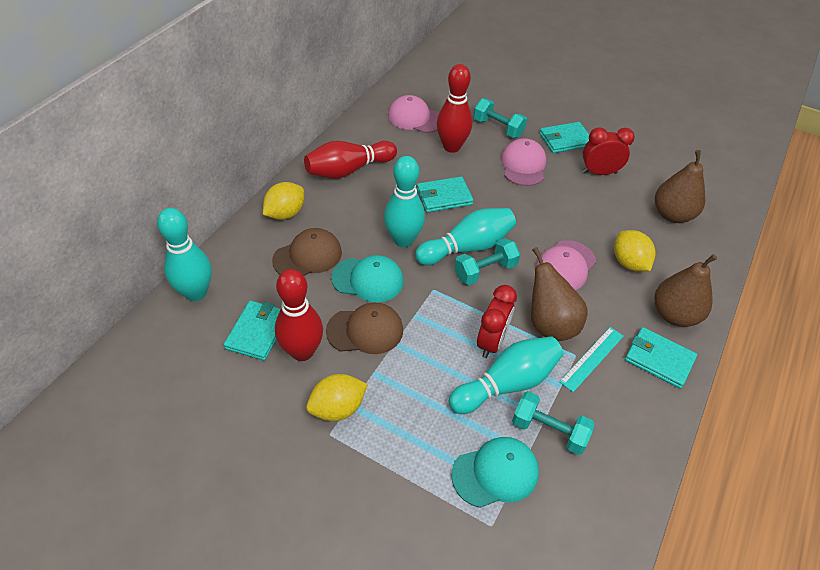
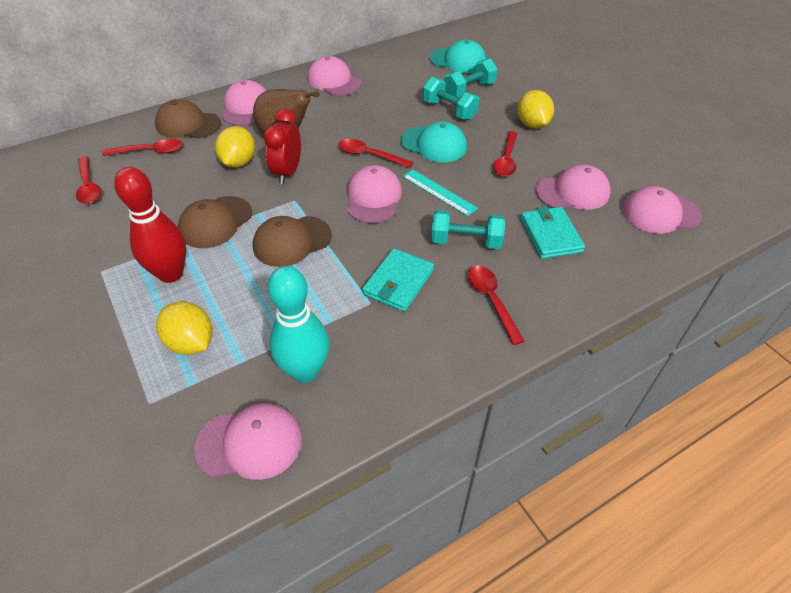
brown cap: [272,228,342,276] [326,303,403,354] = 2 -> [155,99,221,138] [178,196,252,248] [253,216,332,267] = 3
brown pear: [531,247,588,341] [655,150,705,223] [655,254,717,327] = 3 -> [253,89,320,134] = 1
pink cap: [388,95,440,133] [501,138,547,186] [535,240,596,290] = 3 -> [194,403,302,480] [222,80,267,126] [307,56,362,96] [347,165,402,223] [536,164,610,210] [622,186,702,234] = 6
red bowling pin: [275,269,323,361] [304,141,397,178] [437,64,472,153] = 3 -> [114,167,186,283] = 1
red clock: [477,285,517,358] [583,127,635,175] = 2 -> [264,108,301,184] = 1
red spoon: none = 0 -> [76,156,101,204] [102,139,183,156] [338,139,413,168] [468,266,524,345] [493,131,518,177] = 5
turquoise bowling pin: [157,208,212,301] [384,156,425,247] [415,208,516,265] [449,336,563,414] = 4 -> [268,266,330,383] = 1
turquoise wallet: [224,300,281,361] [417,176,474,213] [540,122,589,153] [625,327,697,389] = 4 -> [362,248,434,312] [521,206,585,259] = 2

